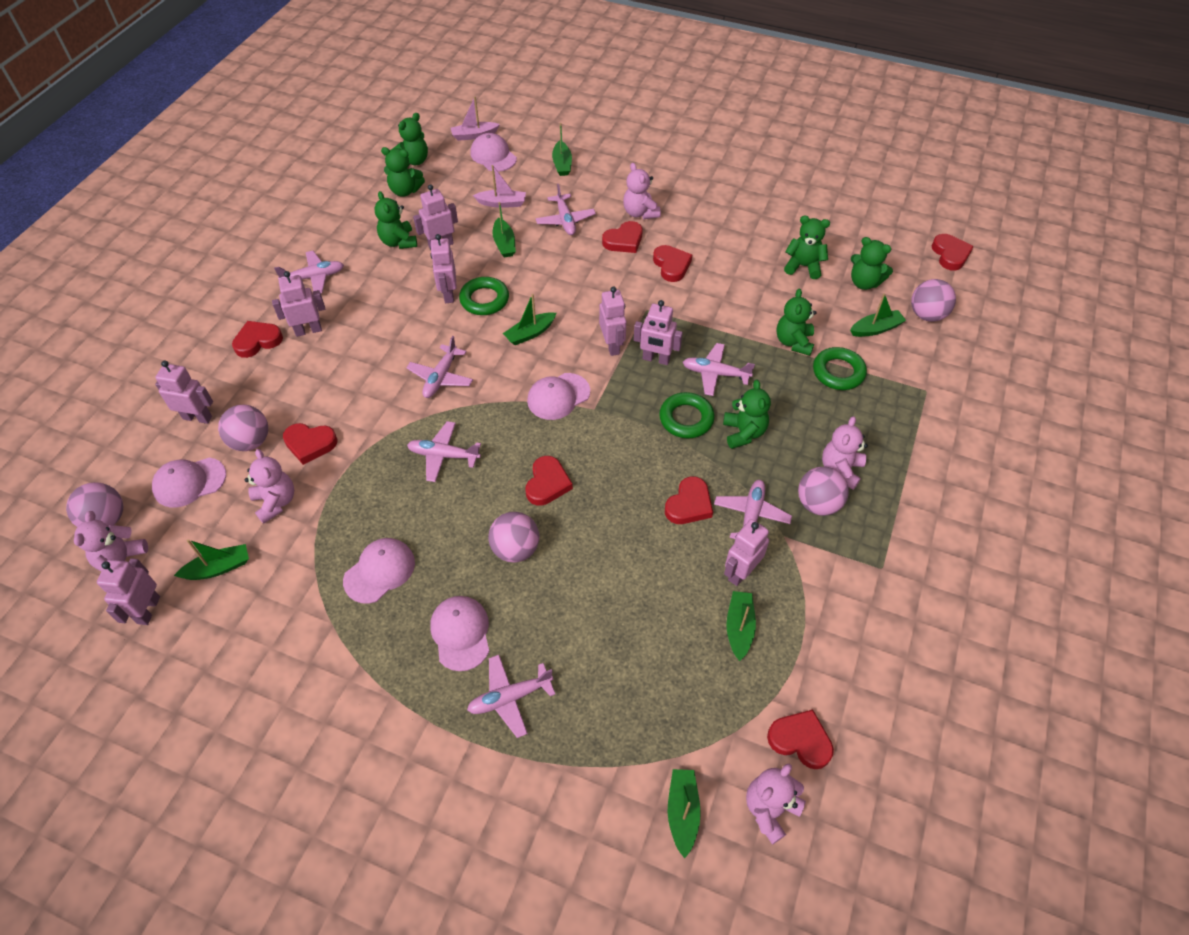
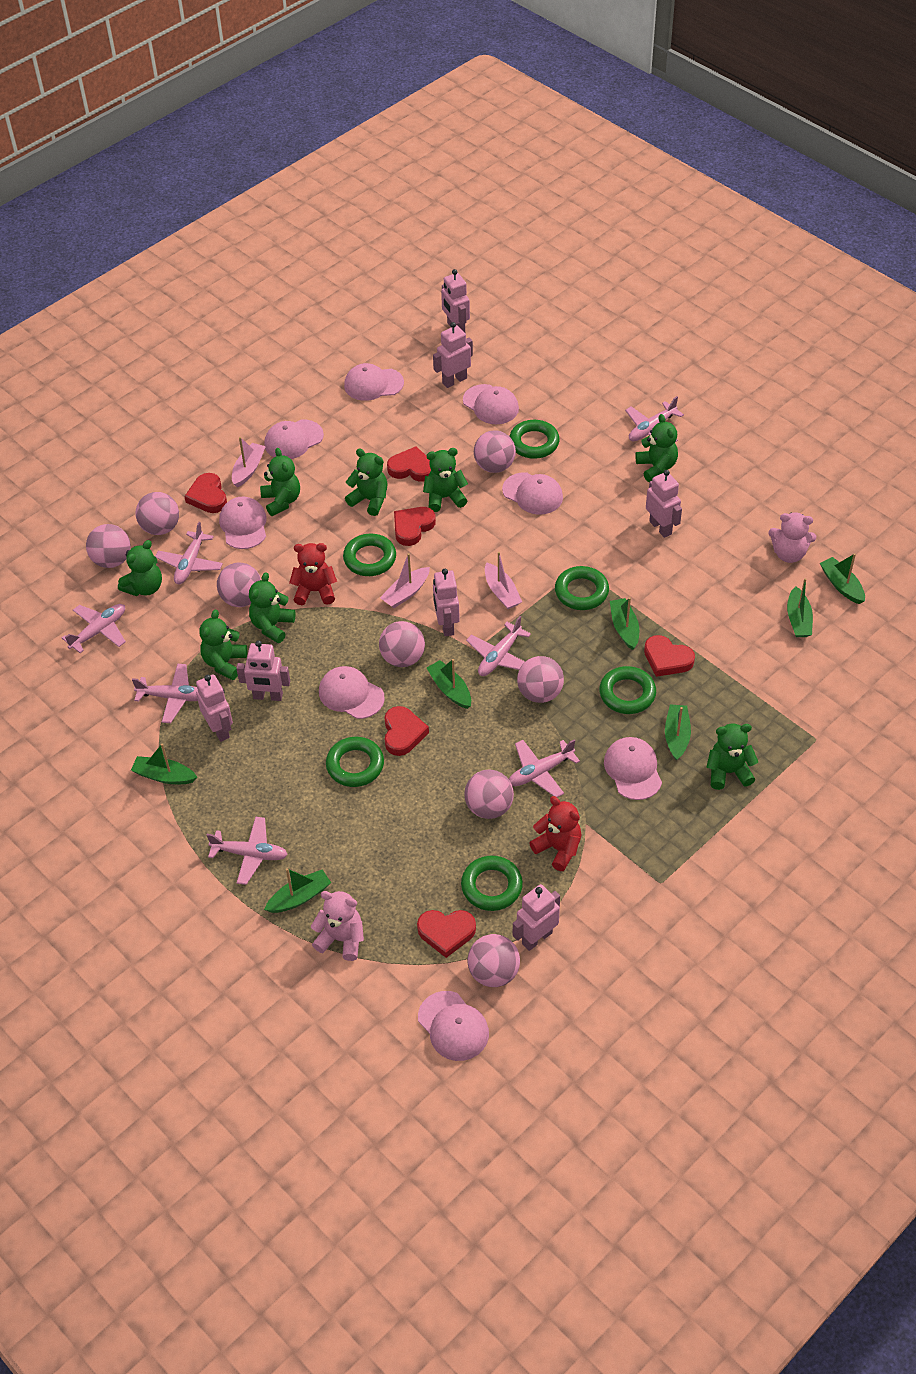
green ring: [459,277,509,315] [659,392,715,438] [813,347,867,390] = 3 -> [326,737,384,787] [343,534,396,576] [461,856,523,911] [509,420,560,459] [555,566,609,610] [599,666,656,714] = 6
green teddy bear: [375,191,417,249] [381,147,425,197] [394,113,428,166] [723,380,771,449] [776,289,817,356] [784,215,830,279] [851,237,893,290] = 7 -> [118,540,162,596] [199,610,247,680] [249,572,296,643] [260,448,300,516] [345,449,387,516] [423,448,468,512] [635,414,678,482] [707,724,758,790] = 8
pink ball: [66,482,123,527] [218,405,268,451] [488,512,539,563] [798,467,849,516] [911,279,956,322] = 5 -> [86,524,131,568] [136,492,179,535] [217,563,261,607] [379,621,425,667] [464,769,514,819] [468,934,520,987] [474,430,516,473] [517,656,564,703] = 8
pink boat: [451,97,500,141] [473,165,526,208] = 2 -> [232,437,266,488] [380,553,430,608] [485,552,522,609] = 3
pink cap: [152,458,226,508] [343,538,415,604] [430,596,489,671] [470,133,517,172] [527,373,590,420] = 5 -> [219,496,267,549] [264,420,324,459] [319,666,385,719] [344,363,404,401] [418,991,489,1061] [463,384,519,424] [502,472,563,515] [604,737,662,800] = 8
pink robot: [97,558,160,625] [155,361,213,424] [272,271,325,337] [413,184,458,248] [430,234,457,303] [599,286,626,356] [634,300,683,365] [724,519,769,586] = 8 -> [196,674,233,742] [236,640,290,701] [433,322,473,388] [433,569,460,636] [441,269,470,332] [513,884,560,951] [646,470,682,538] = 7
pink teddy bear: [74,511,148,571] [245,449,294,524] [623,163,661,219] [746,764,806,844] [822,416,868,490] = 5 -> [311,891,364,961] [768,513,816,563] = 2
red heart: [232,321,283,358] [283,423,338,465] [525,456,573,506] [602,221,643,253] [653,245,692,282] [665,476,713,524] [767,709,834,769] [932,234,974,271] = 8 -> [184,473,227,513] [385,706,429,756] [387,446,431,482] [394,507,436,546] [417,910,476,958] [644,635,695,677] = 6
red teddy bear: none = 0 -> [289,543,337,605] [529,796,581,871] = 2

